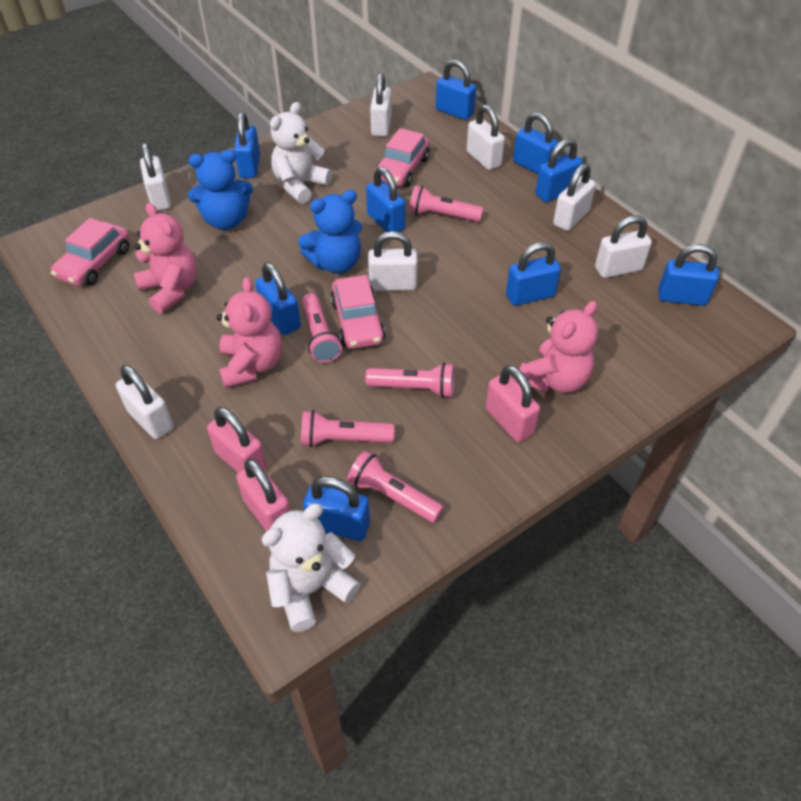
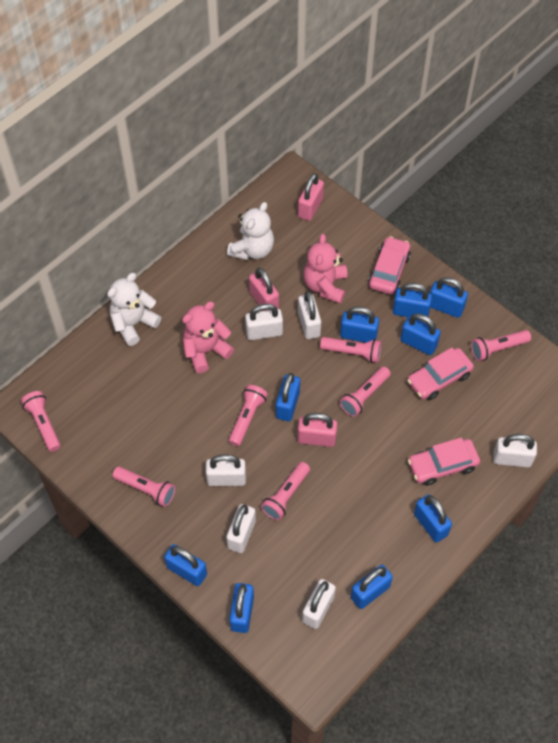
blue teddy bear: [188,150,253,230] [298,190,362,274] = 2 -> none = 0
pink flashlight: [301,410,394,447] [302,293,342,363] [347,451,444,523] [365,363,454,398] [409,185,483,222] = 5 -> [21,391,61,452] [112,466,176,507] [229,385,268,446] [261,462,310,520] [320,337,381,363] [340,366,391,417] [471,330,531,361] = 7
pink teddy bear: [134,203,197,314] [217,277,282,389] [516,301,598,393] = 3 -> [182,302,234,373] [304,234,347,304] = 2
white padlock: [116,365,174,439] [140,143,171,211] [368,231,418,291] [370,72,392,137] [467,105,505,170] [553,163,596,231] [595,215,652,278] = 7 -> [206,454,246,486] [226,504,256,553] [245,304,283,340] [298,291,321,339] [302,579,336,629] [493,434,537,467] = 6

